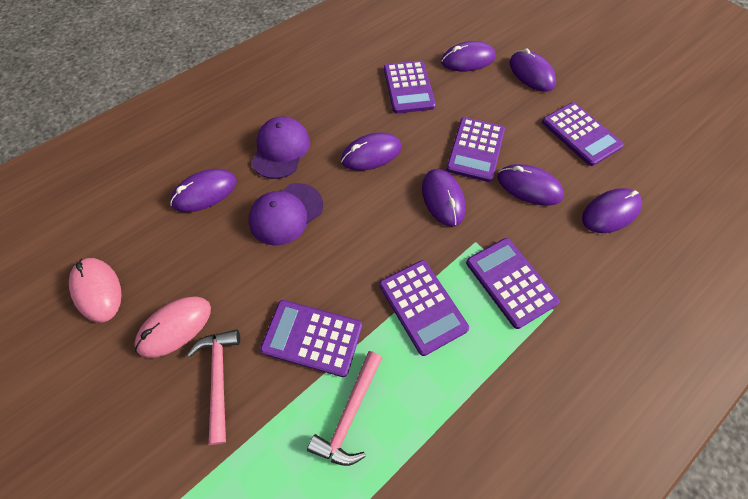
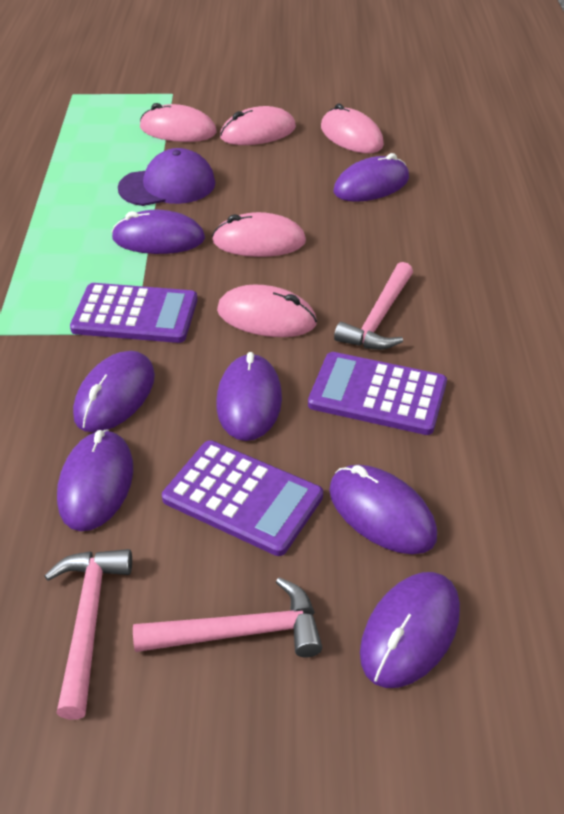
pink hammer: [187,329,240,445] [307,351,382,466] = 2 -> [45,549,132,720] [133,577,322,658] [334,262,413,350] = 3
pink mouse: [69,258,122,323] [134,296,211,358] = 2 -> [140,103,217,142] [212,212,306,257] [217,284,317,337] [220,106,296,145] [321,104,384,153] = 5
purple calculator: [260,300,362,377] [379,260,469,356] [384,61,436,113] [446,117,505,182] [466,238,560,329] [542,102,624,166] = 6 -> [70,283,197,343] [162,440,323,556] [308,352,447,435] = 3
purple cap: [248,183,323,246] [251,116,310,179] = 2 -> [118,148,215,206] = 1

